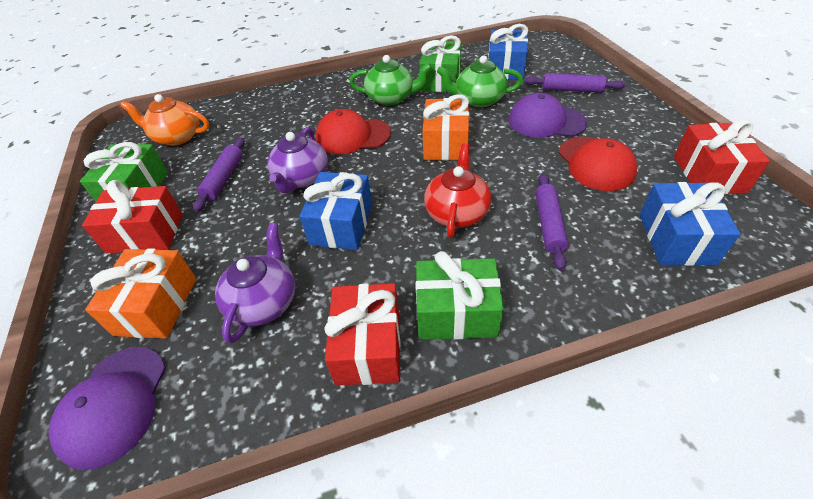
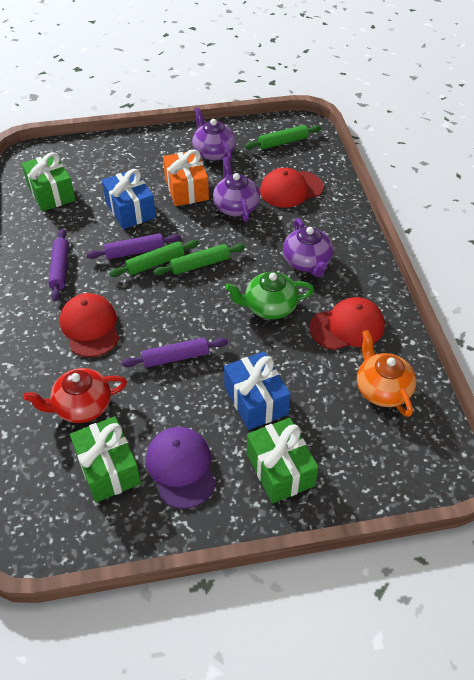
blue gift: [299,172,372,250] [488,24,528,80] [640,182,741,266] = 3 -> [102,169,156,229] [224,351,291,430] = 2
green rolling pin: none = 0 -> [109,240,199,277] [153,244,246,276] [245,125,321,149] = 3
green teapot: [350,55,432,106] [437,55,523,107] = 2 -> [225,272,314,319] = 1
orange gift: [85,248,196,339] [422,94,469,161] = 2 -> [163,149,209,206] = 1
purple cap: [48,347,166,470] [508,93,588,138] = 2 -> [146,427,216,509] = 1
purple teapot: [215,223,295,344] [267,127,328,193] = 2 -> [192,107,236,162] [213,157,260,222] [283,218,333,277] = 3
red cap: [316,109,391,154] [558,137,637,191] = 2 -> [60,293,119,357] [260,168,323,207] [309,297,385,350] = 3
red gift: [82,180,183,254] [324,283,401,386] [674,120,770,194] = 3 -> none = 0

